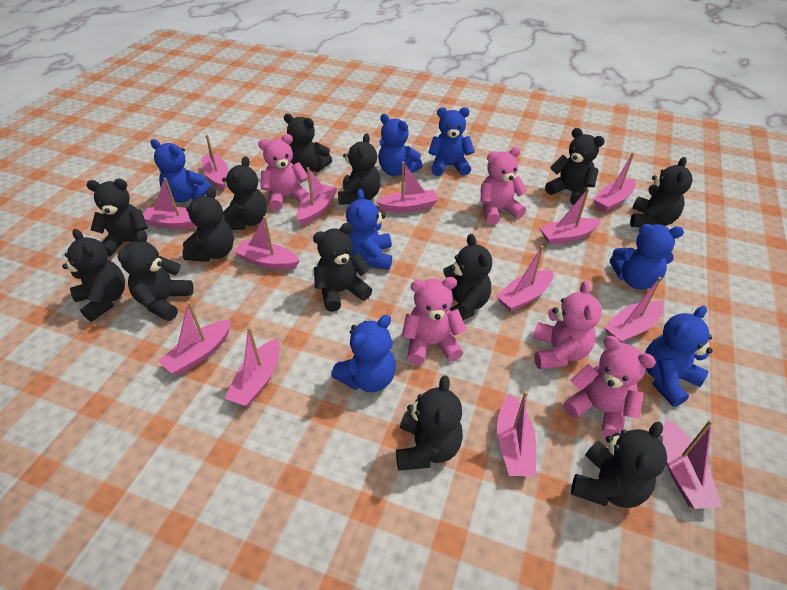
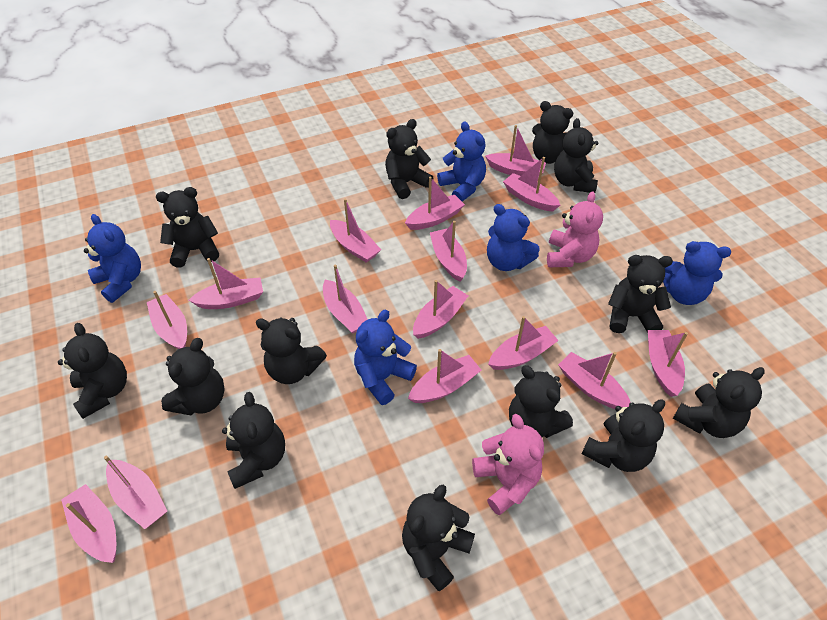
blue teddy bear: [150,139,212,203] [331,315,396,392] [346,189,392,270] [378,114,423,176] [428,107,475,176] [610,224,684,290] [645,306,713,407] = 7 -> [84,214,141,303] [354,310,417,405] [437,121,486,201] [487,204,540,271] [663,241,731,305] = 5
pink boat: [143,178,197,229] [158,301,231,375] [201,135,228,190] [224,327,280,406] [234,216,300,270] [297,167,338,226] [376,162,438,213] [496,245,554,312] [497,391,536,476] [540,188,601,245] [593,152,636,212] [604,277,664,343] [662,419,722,509] = 13 -> [61,484,116,563] [104,456,167,529] [147,291,187,349] [189,258,263,309] [323,264,368,334] [330,199,381,262] [405,176,465,230] [408,349,481,403] [413,280,468,339] [430,221,467,282] [485,125,546,176] [488,316,559,370] [503,157,560,211] [558,352,631,409] [648,330,688,397] = 15
pink teddy bear: [258,134,309,211] [402,277,467,365] [480,147,527,225] [533,281,602,369] [563,336,656,438] = 5 -> [472,414,544,515] [547,191,603,267] = 2

